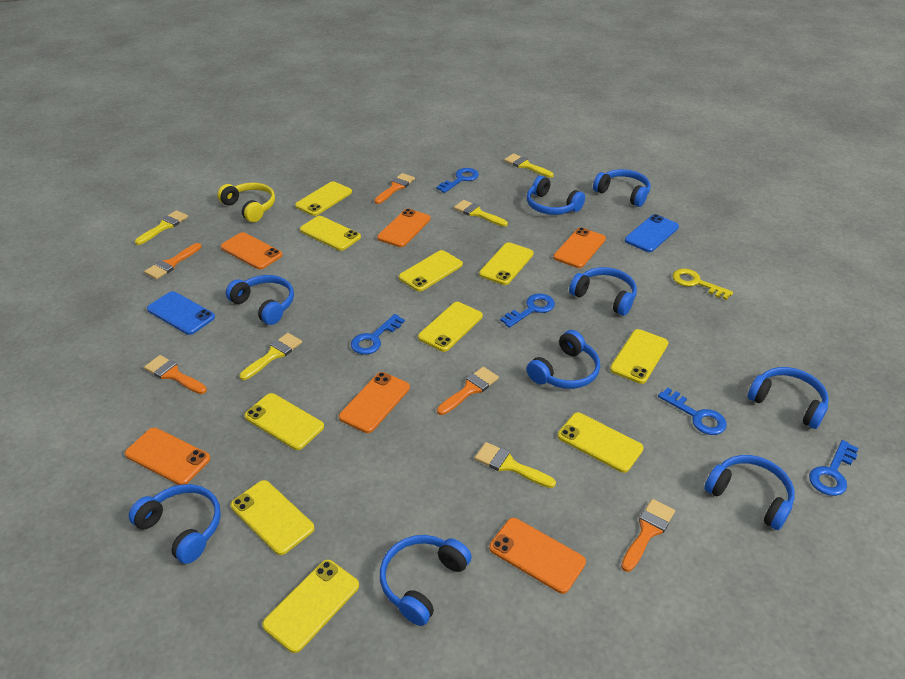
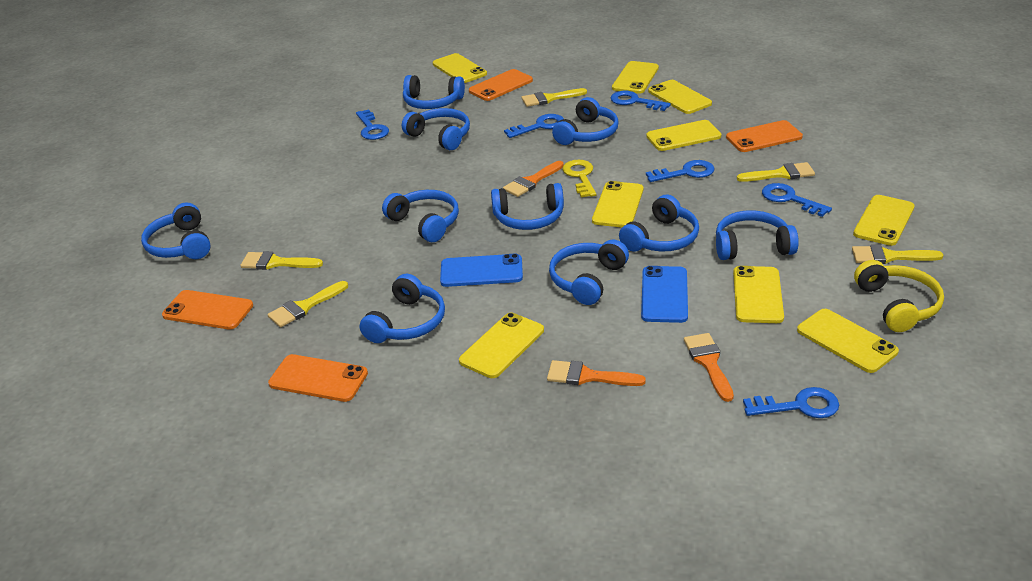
blue headphones: [129,484,221,564] [226,275,294,325] [380,535,472,626] [527,176,585,215] [527,330,600,389] [569,267,637,316] [593,169,651,207] [704,455,795,530] [748,367,829,429] = 9 -> [141,203,211,259] [360,273,445,343] [382,190,459,242] [402,108,470,150] [403,75,465,109] [491,183,564,230] [549,239,629,305] [552,97,619,145] [619,195,699,252] [716,210,799,260] = 10
blue key: [351,314,405,355] [436,168,479,193] [500,293,555,328] [658,388,727,435] [809,440,859,496] = 5 -> [356,109,389,140] [504,114,564,138] [611,91,671,111] [646,160,714,182] [743,387,839,418] [762,183,832,217] = 6
orange brush: [144,243,202,280] [144,355,207,394] [374,173,415,204] [437,367,499,415] [621,499,675,572] = 5 -> [503,161,564,197] [547,360,646,386] [684,333,734,402] = 3
orange phone: [125,428,210,485] [221,232,282,269] [339,372,410,433] [377,209,431,247] [489,518,586,594] [553,227,606,268] = 6 -> [162,290,253,330] [268,354,368,402] [469,69,533,101] [726,120,803,152] = 4
yellow phone: [231,480,314,555] [244,393,324,450] [262,560,359,653] [295,181,352,216] [300,216,361,251] [399,250,463,292] [418,302,483,352] [479,242,534,285] [558,412,644,473] [610,329,669,384] = 10 -> [433,53,487,83] [459,313,544,378] [592,181,643,227] [612,61,659,94] [646,120,721,151] [648,80,712,114] [733,266,784,323] [797,309,899,373] [853,195,915,246] = 9

